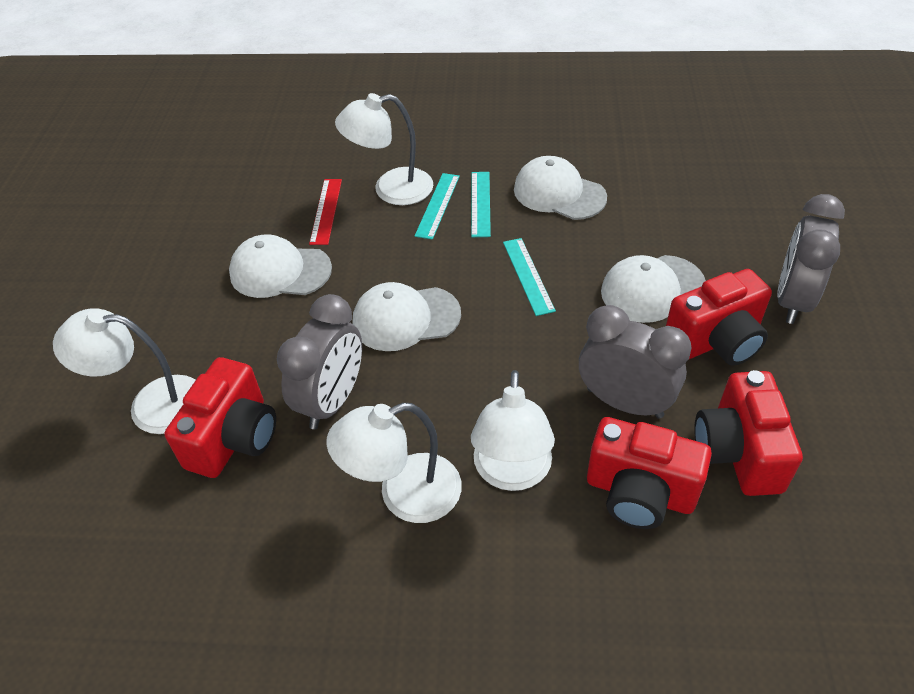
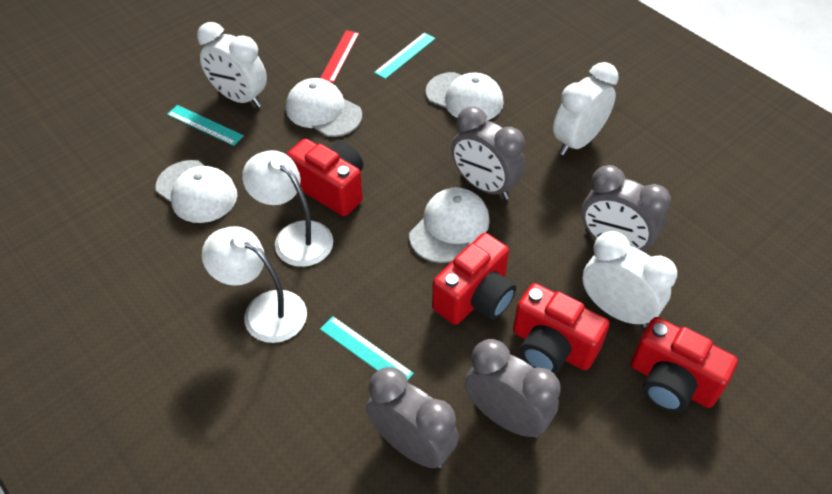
grey clock: [277,294,362,429] [579,305,692,419] [777,194,845,324] = 3 -> [366,367,459,468] [451,107,525,200] [465,339,561,438] [581,165,671,252] = 4
white clock: none = 0 -> [197,22,267,108] [553,62,619,155] [582,231,677,328] = 3
white lamp: [53,308,196,434] [326,403,462,523] [335,93,433,205] [471,370,555,491] = 4 -> [202,226,307,343] [242,150,333,267] = 2

